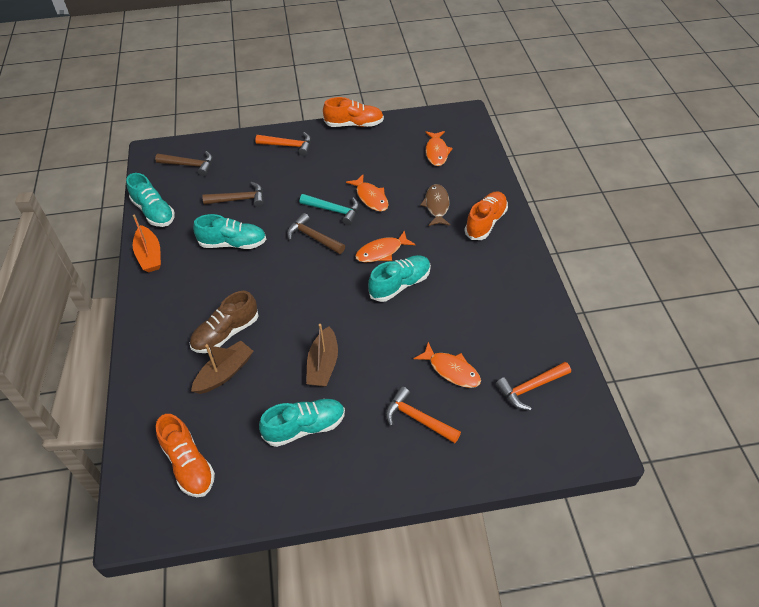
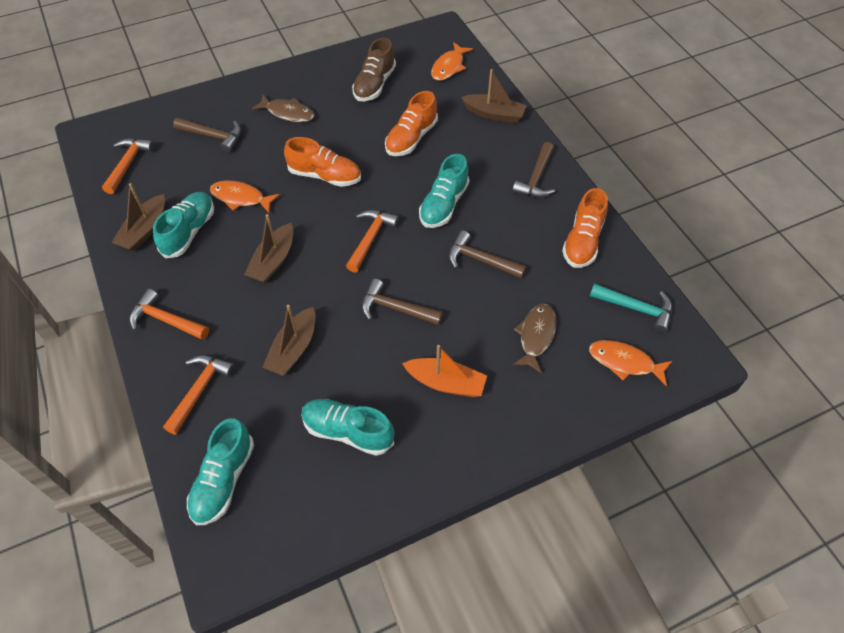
brown boat: [191,340,253,394] [306,324,338,387] = 2 -> [111,183,165,251] [244,214,293,283] [262,305,315,376] [461,69,527,123] = 4
brown fish: [420,184,450,226] = 1 -> [251,95,314,122] [512,304,556,374] = 2
brown hammer: [155,151,213,176] [202,182,264,207] [287,213,345,254] = 3 -> [173,118,241,153] [362,279,443,325] [449,231,526,278] [512,142,555,198] = 4
orange fish: [346,175,388,211] [355,230,416,262] [414,342,481,388] [425,131,453,166] = 4 -> [210,180,280,213] [431,42,473,81] [589,340,672,386] = 3
orange hammer: [255,132,311,156] [386,387,461,443] [496,362,571,410] = 3 -> [102,138,155,194] [129,289,209,340] [163,355,235,435] [346,210,399,272] = 4

